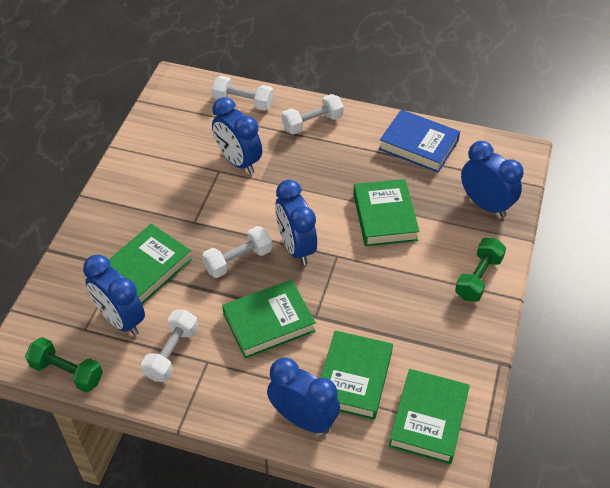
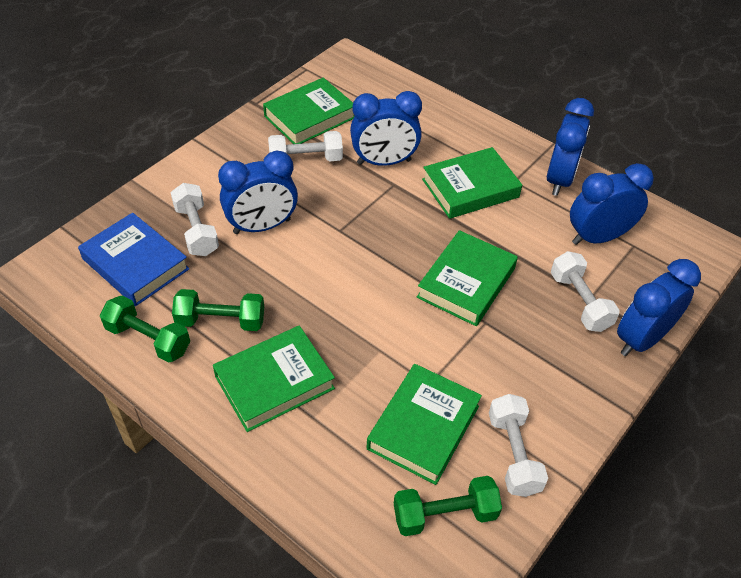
green dumbbell: [25,337,103,392] [455,238,506,302] = 2 -> [100,295,190,363] [172,289,264,331] [394,476,502,536] = 3

